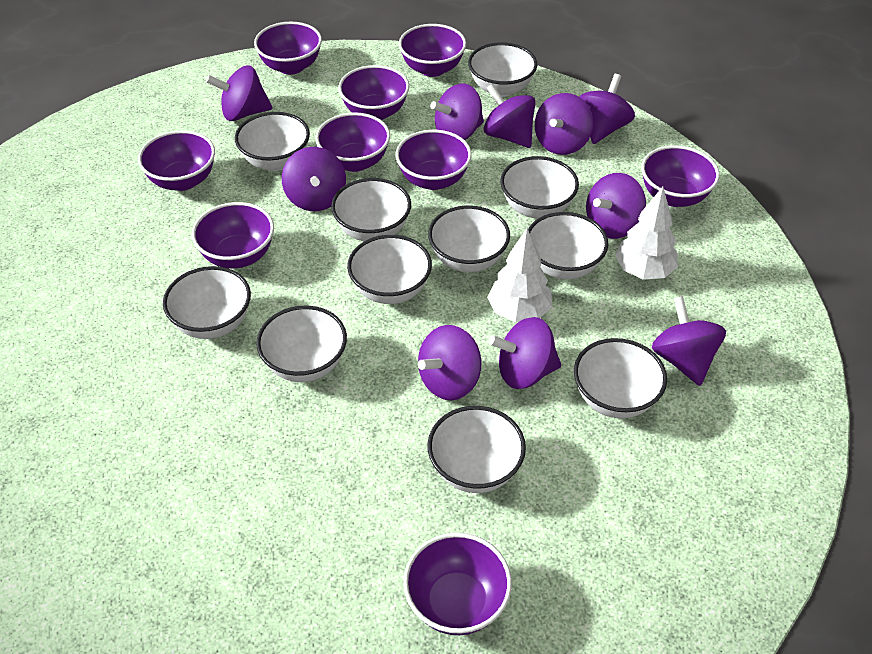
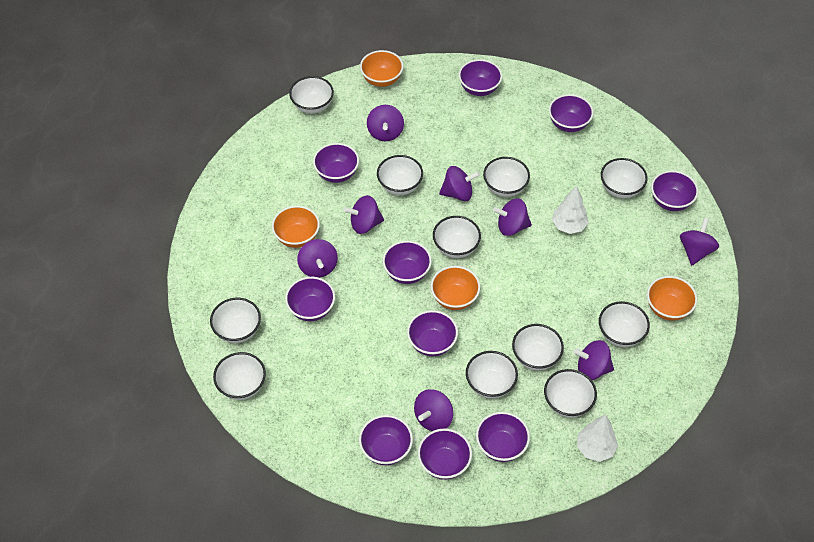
orange bowl: none = 0 -> [272,206,320,248] [360,50,404,87] [431,266,480,310] [647,276,697,321] = 4
purple bowl: [138,130,215,191] [192,202,274,269] [254,22,322,75] [315,112,390,172] [338,65,409,120] [396,130,472,190] [399,24,466,77] [403,533,512,635] [641,145,720,207] = 9 -> [285,277,335,321] [313,143,359,183] [359,415,413,465] [383,241,432,284] [407,310,458,356] [418,428,472,480] [459,59,502,96] [476,412,530,462] [549,94,594,132] [651,170,698,211] = 10
purple spinning top: [206,66,273,121] [282,147,346,211] [418,325,481,400] [430,84,484,140] [484,83,536,148] [489,317,561,389] [535,93,593,155] [580,74,635,144] [586,173,646,239] [652,296,726,386] = 10 -> [297,239,338,278] [343,195,384,234] [367,105,404,142] [414,389,453,431] [439,166,480,201] [493,199,532,236] [573,340,614,380] [680,218,719,266] = 8

